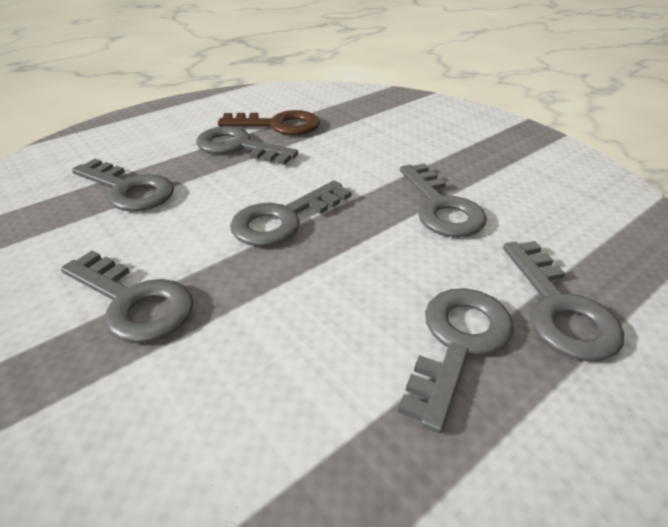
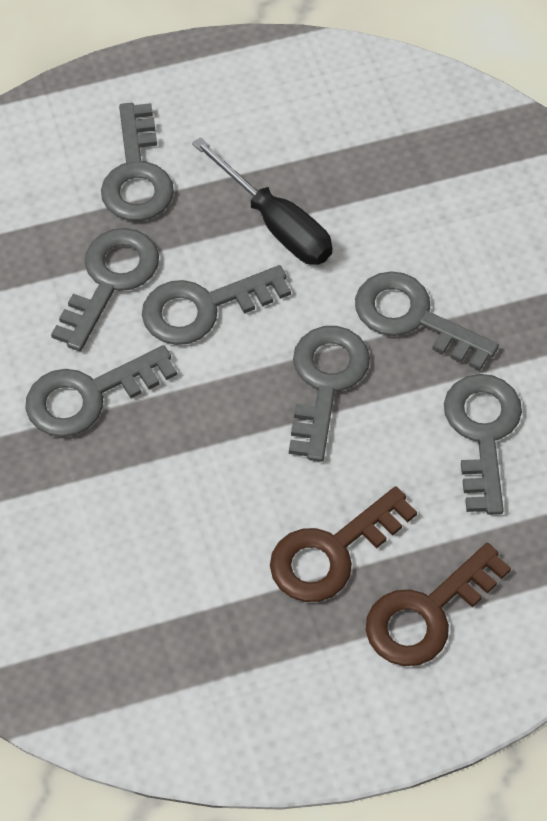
black screwdriver: none = 0 -> [192,137,332,265] = 1
brown key: [218,110,320,135] = 1 -> [270,486,417,602] [366,543,511,666] = 2

